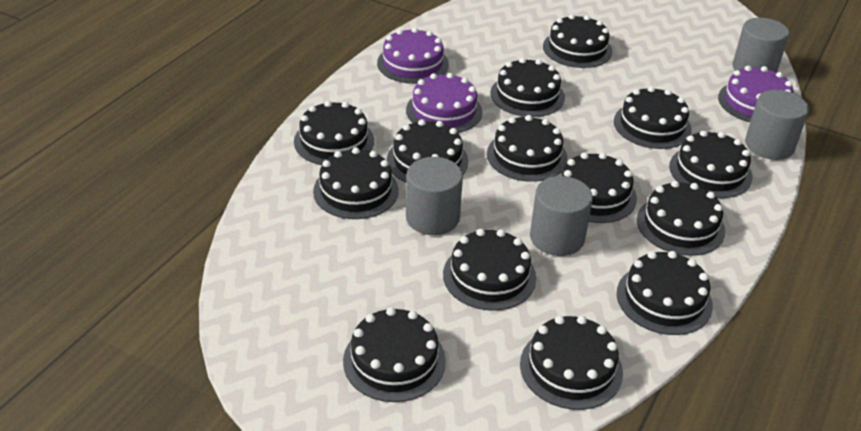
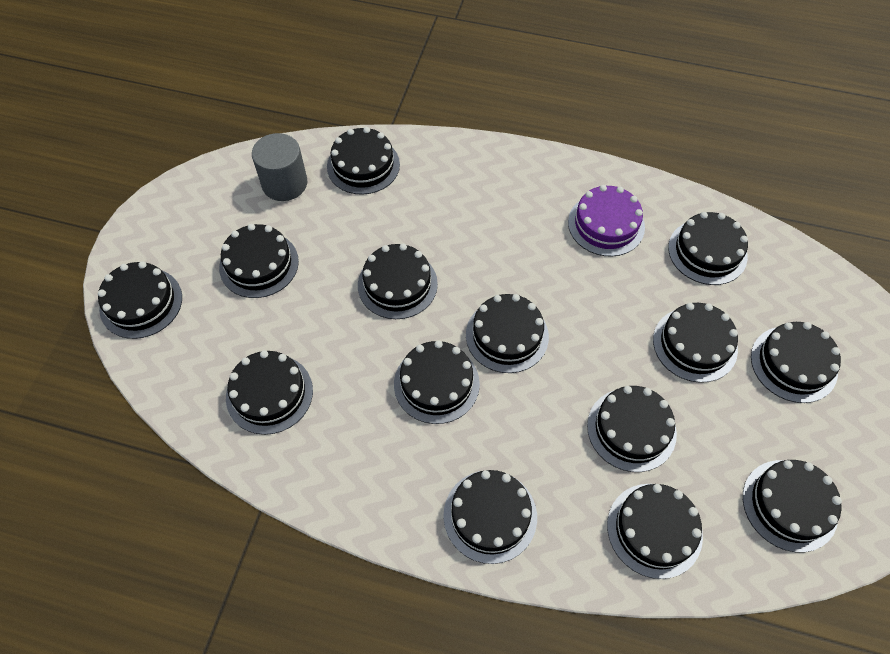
grey cylinder: [406,157,463,235] [530,176,593,256] [733,18,789,72] [745,90,809,160] = 4 -> [252,133,307,201] = 1
purple cake: [377,28,449,84] [406,73,482,133] [718,66,793,122] = 3 -> [568,185,645,256] = 1

